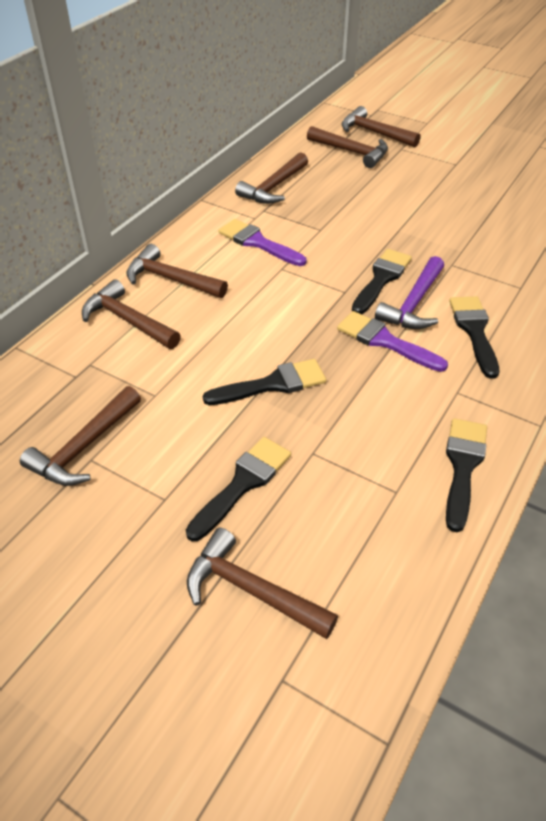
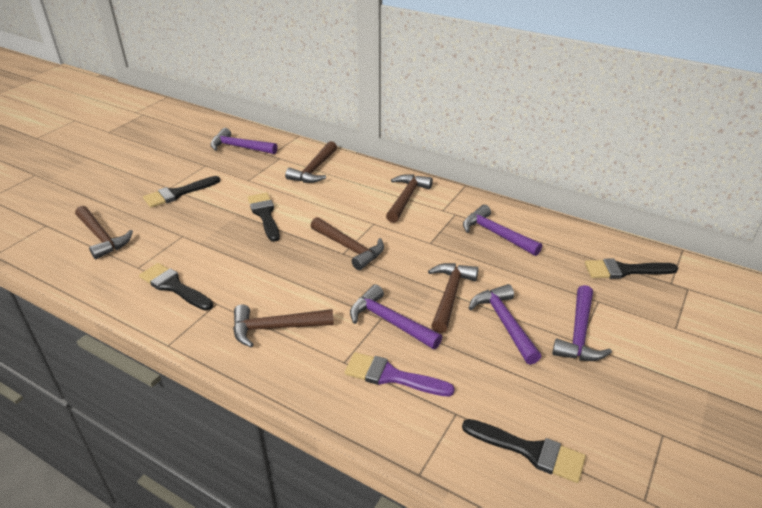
brown hammer: [20,386,141,486] [82,279,181,349] [126,244,228,298] [187,528,338,639] [235,152,308,204] [307,126,388,168] [342,106,420,147] = 7 -> [75,206,133,260] [233,304,334,348] [285,141,337,183] [311,217,384,270] [386,174,433,223] [428,263,479,333] = 6
purple brush: [218,219,306,266] [337,311,448,372] = 2 -> [345,352,455,397] = 1
purple hammer: [375,256,444,329] = 1 -> [210,128,277,154] [350,284,442,349] [463,205,542,256] [469,284,542,365] [552,285,612,361] = 5

